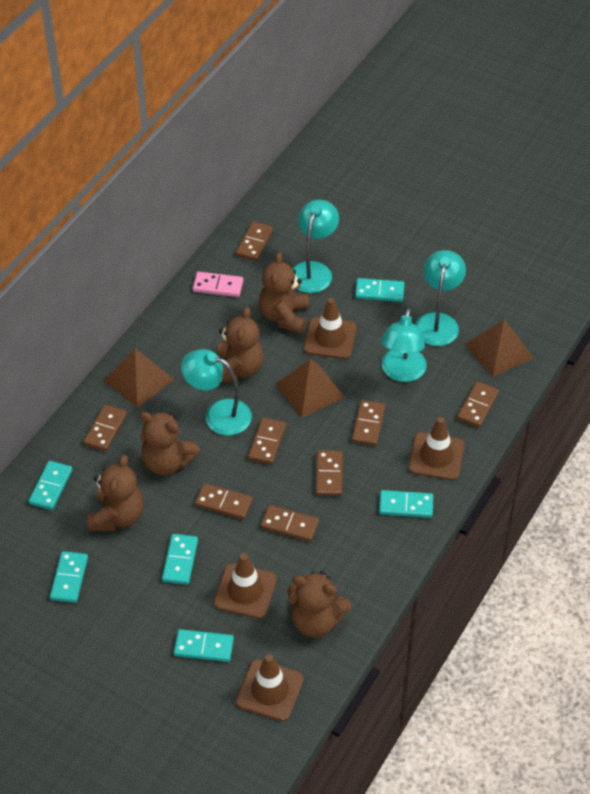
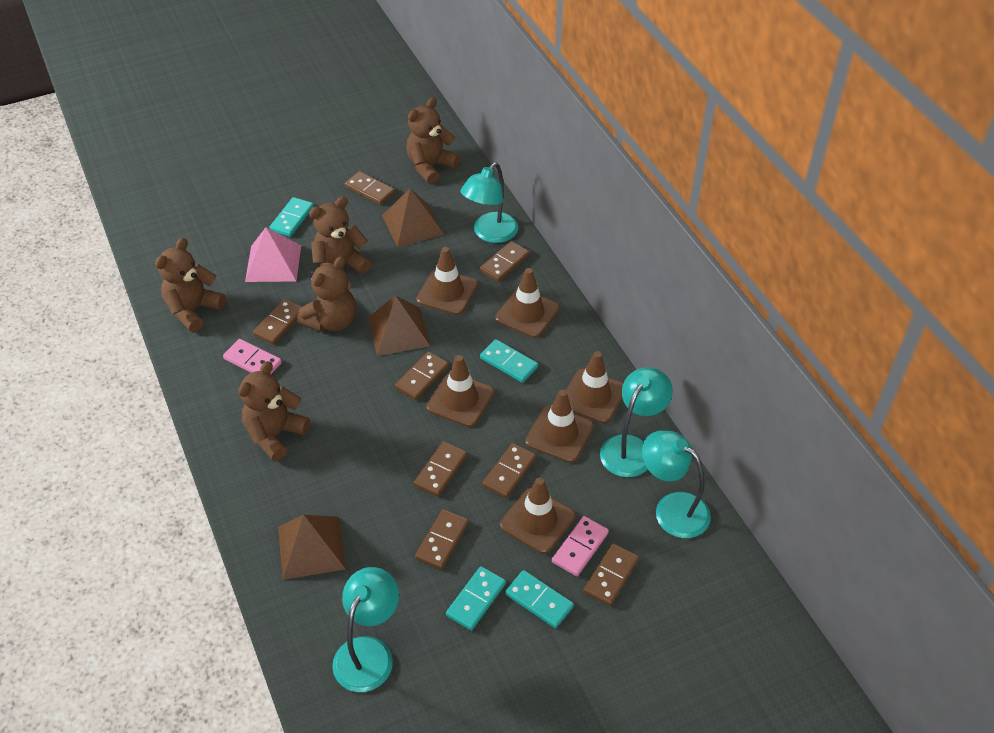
brown traffic cone: [214,553,277,619] [236,654,304,722] [304,298,357,359] [409,417,465,480] = 4 -> [416,247,478,315] [426,355,494,427] [495,268,560,338] [500,477,575,554] [525,390,594,463] [565,351,623,423] = 6
pink domino: [193,272,243,297] = 1 -> [223,339,282,374] [552,516,609,576] = 2
pink pyramid: none = 0 -> [245,227,301,282] = 1
turquoise domino: [29,461,72,510] [50,551,88,603] [162,534,198,585] [174,629,234,662] [355,278,404,302] [379,490,433,518] = 6 -> [269,197,314,237] [446,566,506,630] [480,339,538,383] [505,570,574,628] = 4

